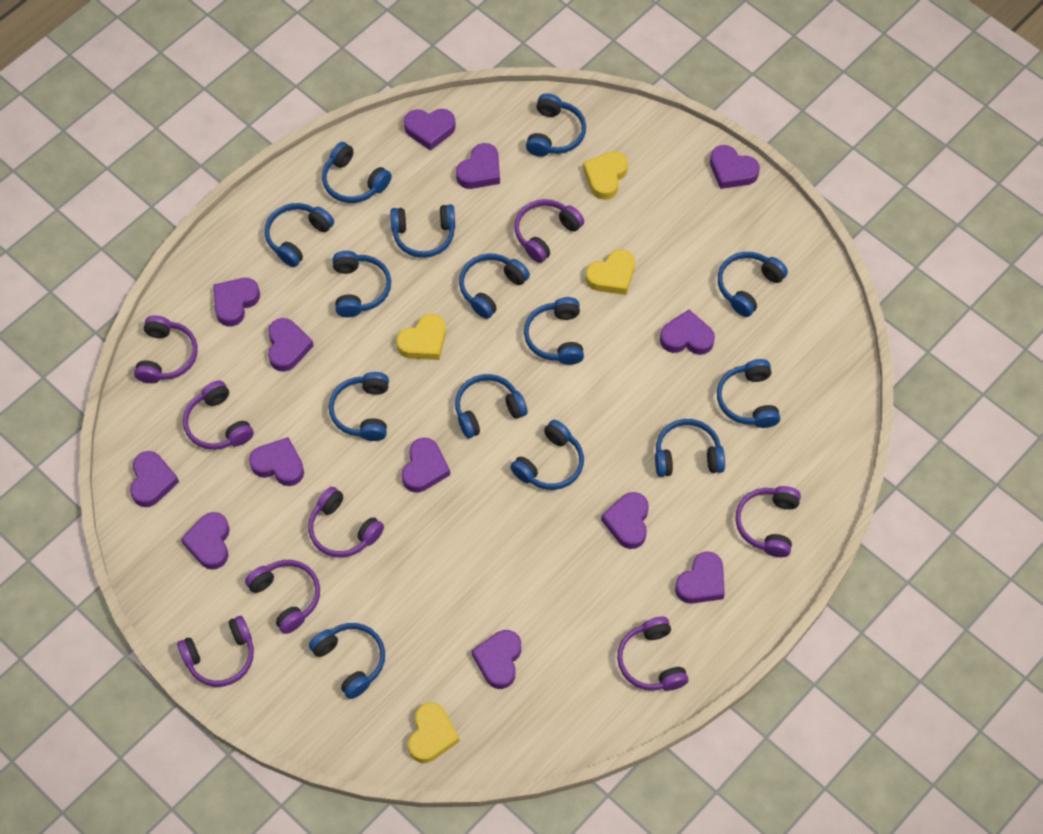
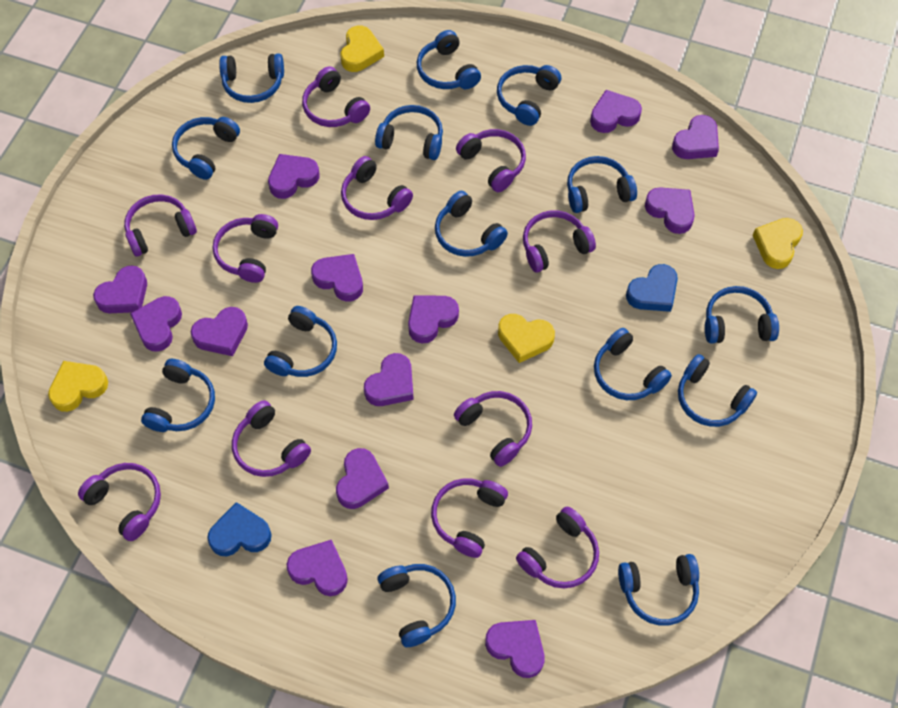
blue heart: none = 0 -> [207,502,272,556] [626,264,678,312] = 2
purple headphones: [134,315,198,383] [177,616,254,687] [183,381,254,450] [245,560,320,634] [308,487,384,557] [514,199,584,263] [617,617,689,691] [735,486,801,557] = 8 -> [78,463,161,541] [124,194,197,257] [213,214,278,283] [232,400,311,477] [302,66,370,127] [341,156,413,220] [431,478,508,558] [454,391,532,467] [456,129,526,192] [516,506,599,588] [523,210,596,272] = 11

